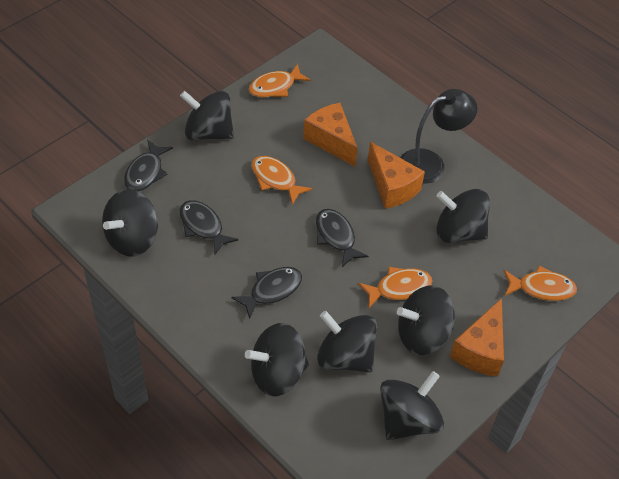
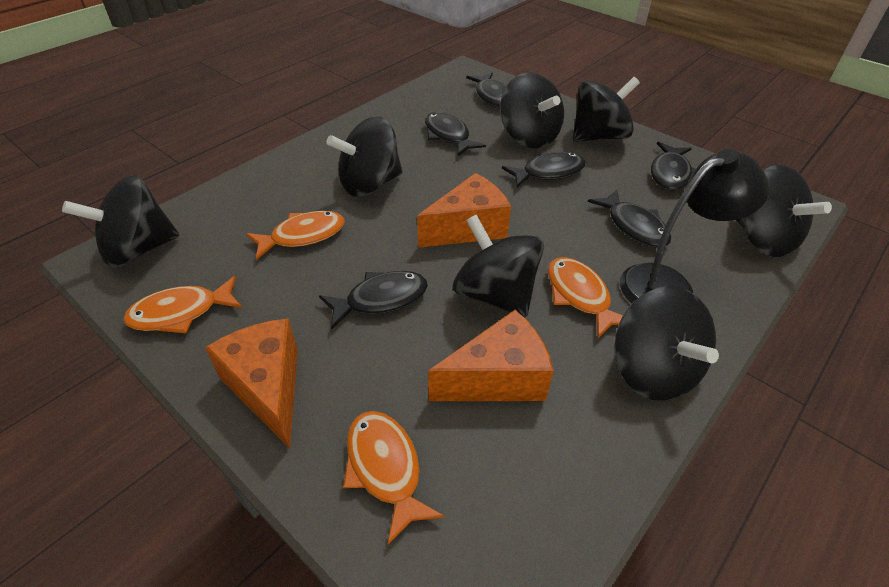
black fish: [124,140,173,191] [179,200,239,255] [231,267,302,319] [316,209,369,267] = 4 -> [319,271,428,329] [425,112,486,156] [466,72,506,107] [502,152,586,188] [588,189,671,248] [651,142,695,191] = 6

